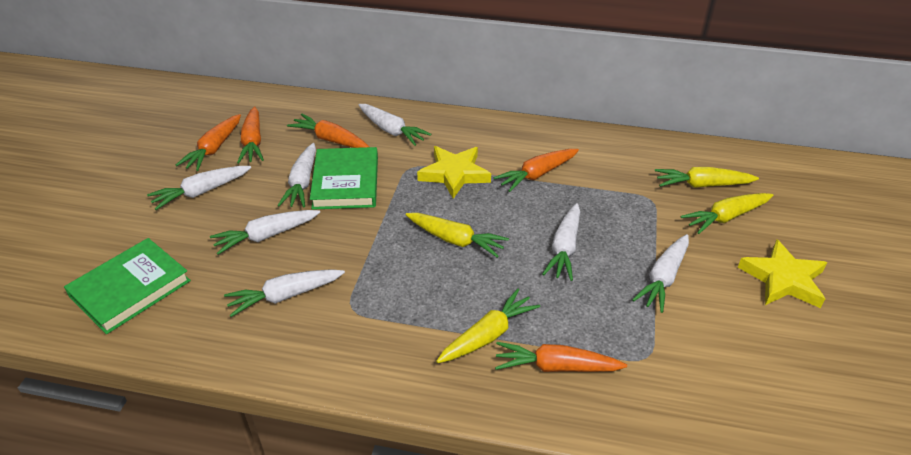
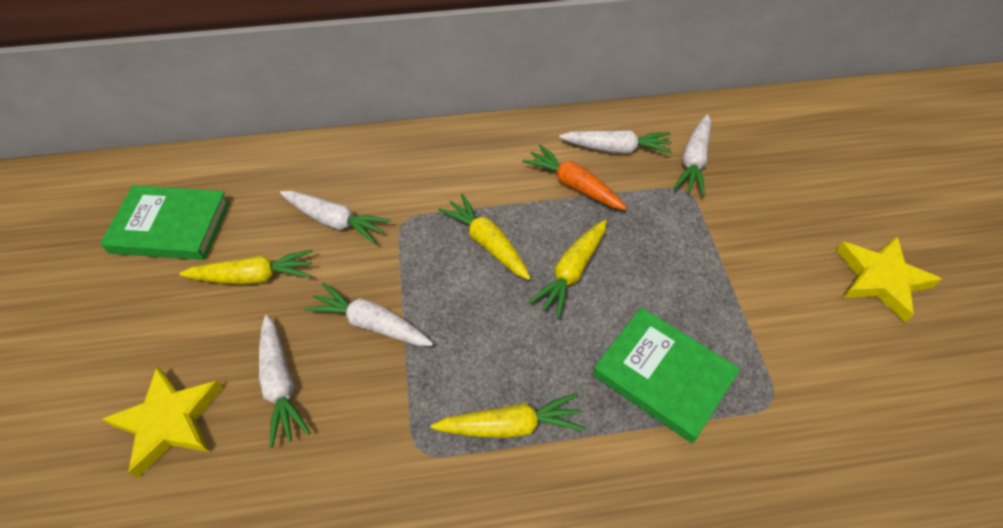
orange carrot: [176,114,241,171] [237,107,264,163] [287,114,369,148] [494,149,579,192] [495,342,627,372] = 5 -> [522,144,627,210] = 1
white carrot: [147,166,251,210] [210,210,320,255] [224,269,345,317] [277,143,316,207] [358,104,432,146] [542,203,580,281] [632,234,689,313] = 7 -> [259,315,310,448] [280,191,391,244] [304,282,433,346] [559,130,673,154] [673,114,711,196] = 5

